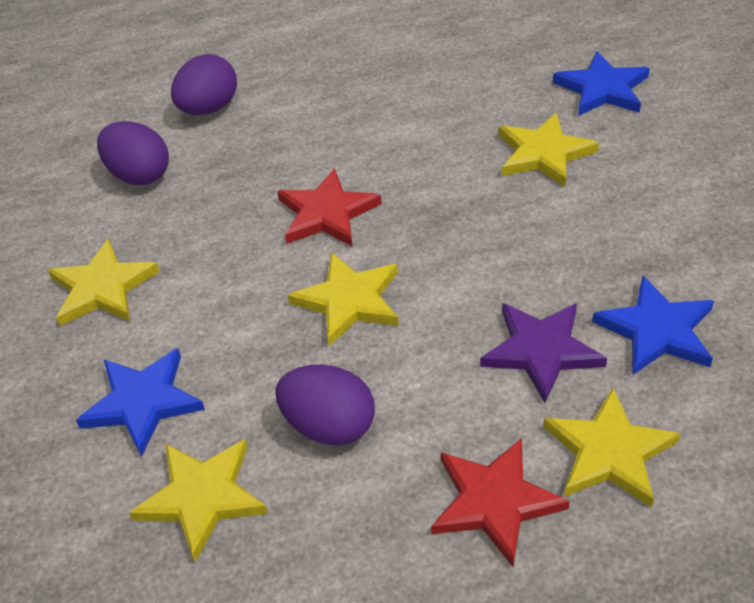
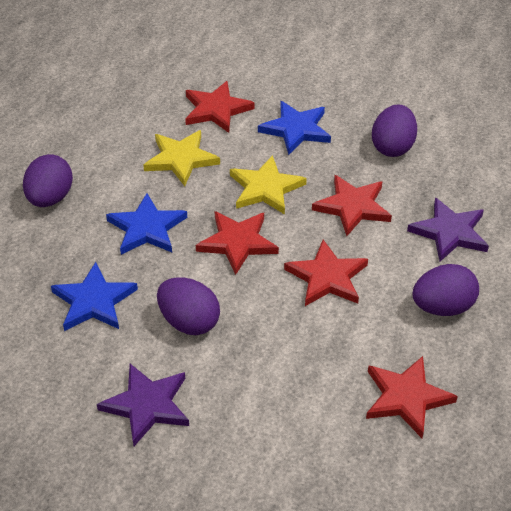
purple egg: [97,121,169,185] [171,54,237,115] [275,365,375,446] = 3 -> [23,154,73,207] [157,277,220,335] [372,105,417,157] [412,264,479,316] = 4
purple star: [480,303,607,403] = 1 -> [97,364,189,446] [407,198,489,261] = 2
red star: [277,168,382,247] [431,438,570,567] = 2 -> [185,81,255,133] [196,211,279,275] [284,240,368,306] [312,175,392,236] [366,356,458,438] = 5
yellow star: [48,238,160,326] [129,439,268,562] [288,252,399,346] [499,113,599,187] [543,388,681,507] = 5 -> [143,130,220,186] [230,155,307,214] = 2

